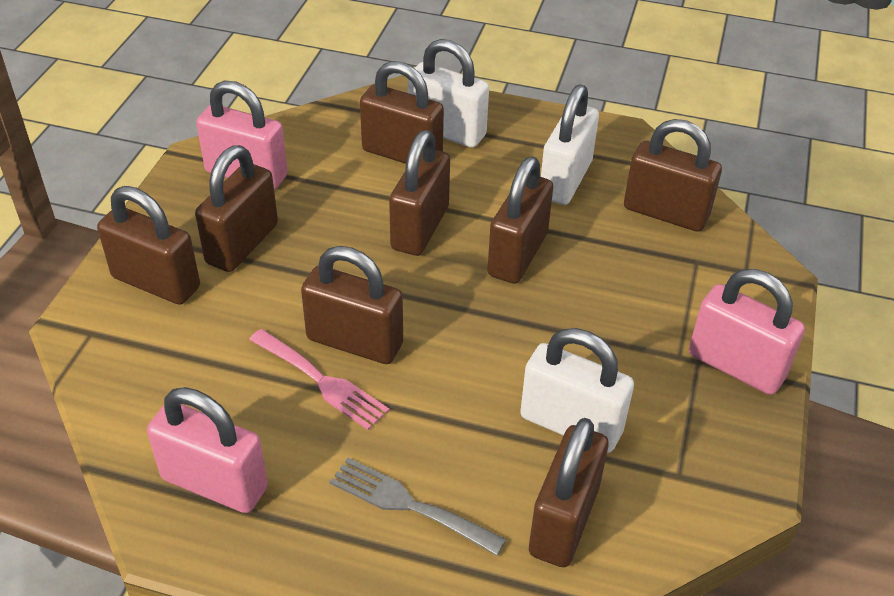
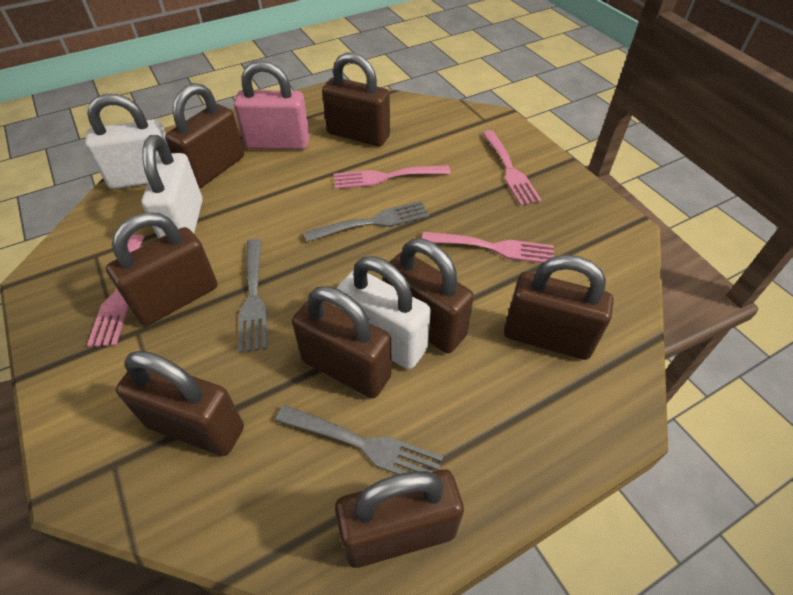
grey fork: [330,458,506,556] = 1 -> [238,239,267,353] [276,405,443,474] [304,201,430,242] = 3
pink fork: [249,329,389,430] = 1 -> [87,235,145,347] [334,165,451,189] [422,232,554,263] [482,130,542,206] = 4
pink padlock: [147,387,268,513] [196,81,288,190] [689,269,805,395] = 3 -> [234,61,310,150] = 1

